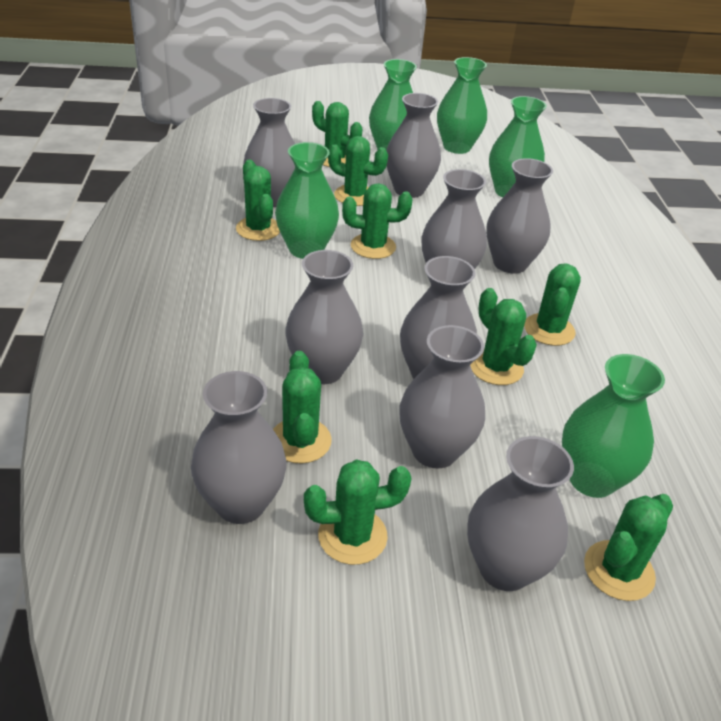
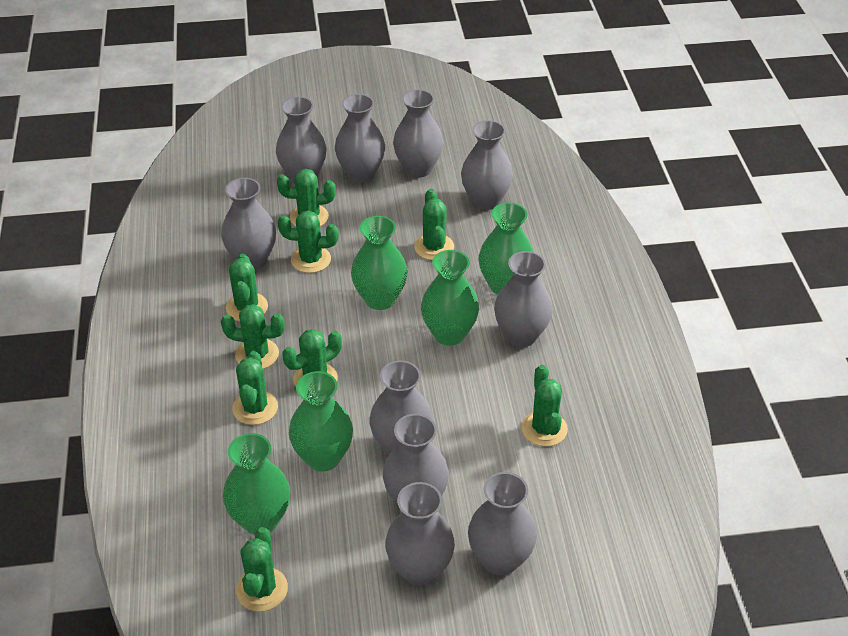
grey vase: [191,371,286,524] [243,98,295,207] [285,250,363,384] [386,93,441,198] [399,325,485,468] [400,256,477,379] [422,169,487,269] [467,436,574,591] [486,158,553,274] = 9 -> [221,178,276,270] [276,96,327,183] [335,94,385,182] [369,360,433,456] [383,414,449,505] [385,482,455,586] [393,89,444,178] [461,120,513,210] [468,472,537,575] [494,251,553,347] = 10

